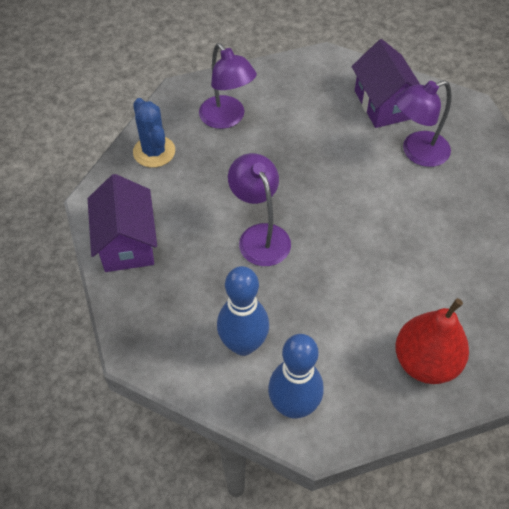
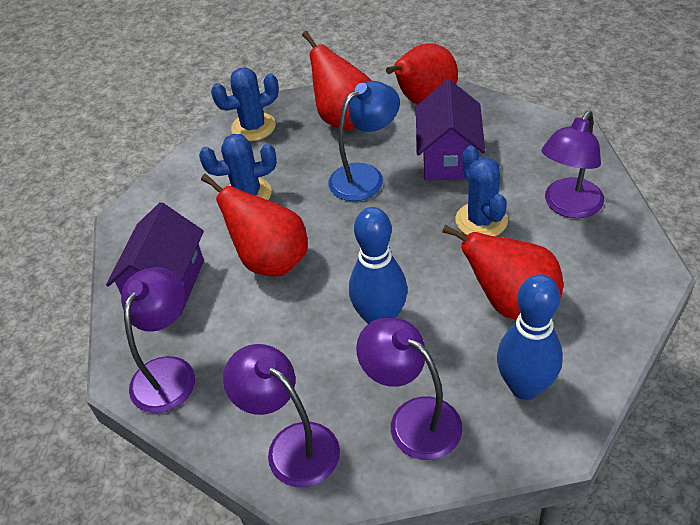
blue cactus: [133,98,175,168] = 1 -> [199,134,277,200] [211,67,279,141] [455,145,508,236] = 3
blue lamp: none = 0 -> [329,81,400,201] = 1
purple lamp: [199,43,257,129] [228,153,291,266] [395,80,451,167] = 3 -> [121,267,195,413] [223,344,340,487] [356,318,462,460] [542,111,604,219] = 4
red pear: [395,298,469,384] = 1 -> [201,174,308,277] [302,31,372,131] [386,43,458,104] [442,225,563,320] = 4

